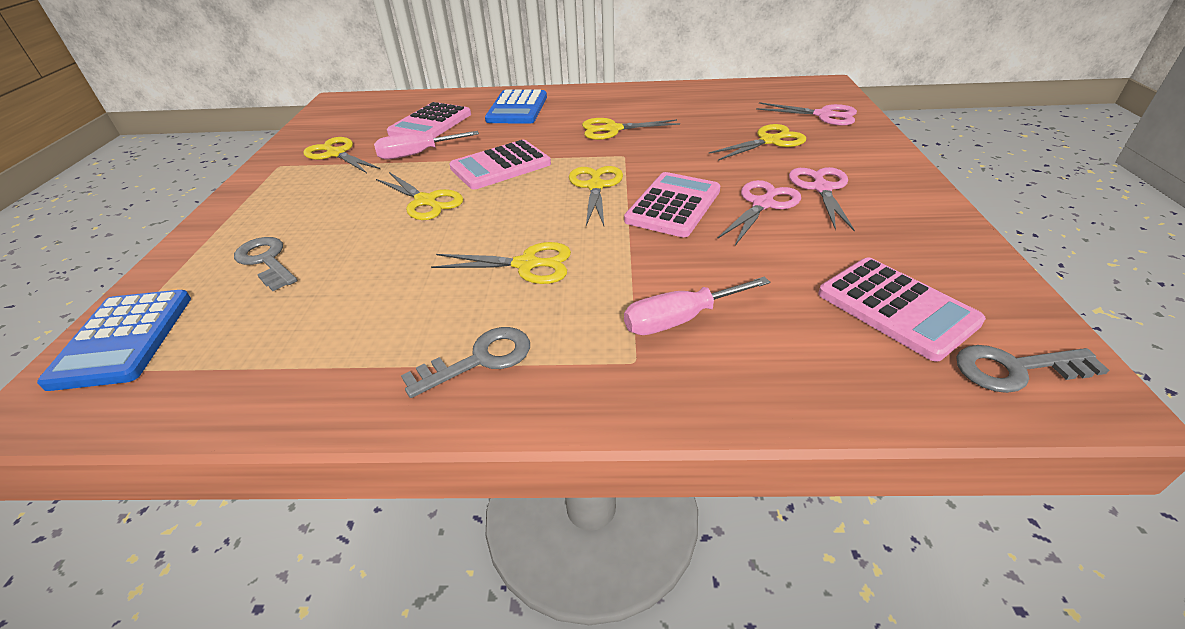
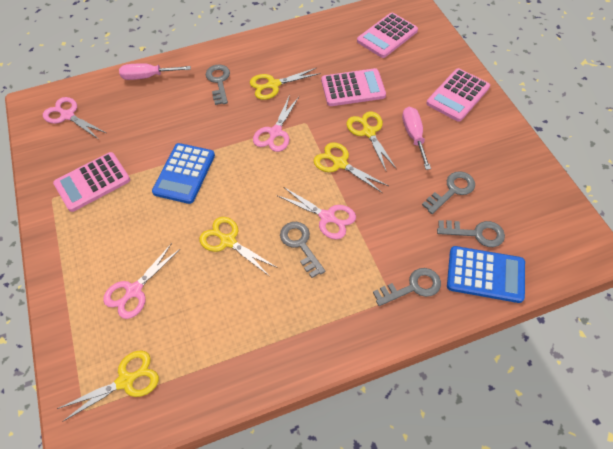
grey key: [234,237,297,291] [401,327,530,398] [956,345,1109,393] = 3 -> [206,64,230,105] [280,222,325,278] [373,268,441,306] [422,171,475,214] [437,220,505,247] = 5
pink scissors: [717,180,801,245] [756,102,857,126] [789,167,855,232] = 3 -> [43,97,106,139] [103,243,180,319] [253,95,299,152] [278,187,356,239] = 4
yellow scissors: [303,137,380,173] [376,172,463,220] [431,242,571,284] [569,166,623,226] [582,118,680,140] [709,124,806,161] = 6 -> [57,350,159,422] [199,217,278,276] [250,68,321,100] [313,142,388,193] [347,112,396,170] = 5

